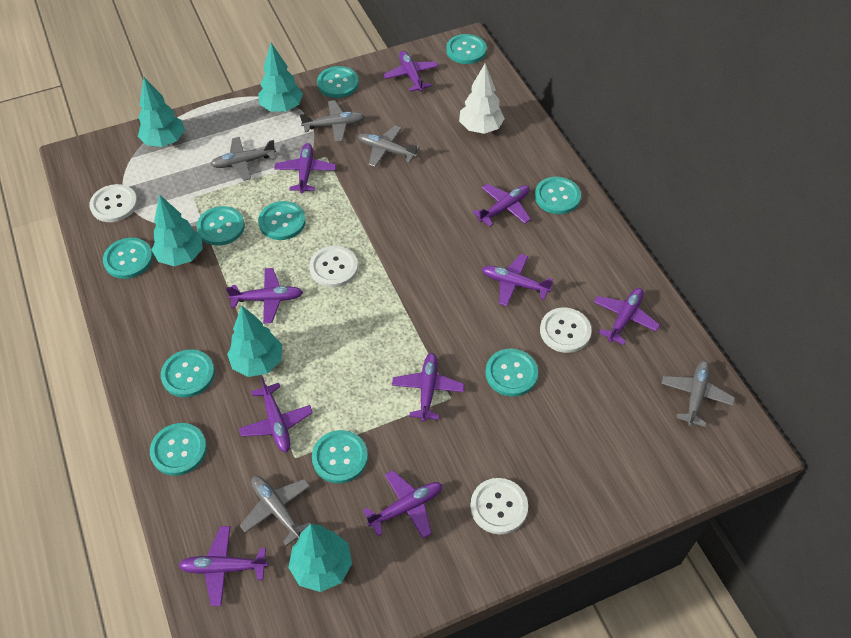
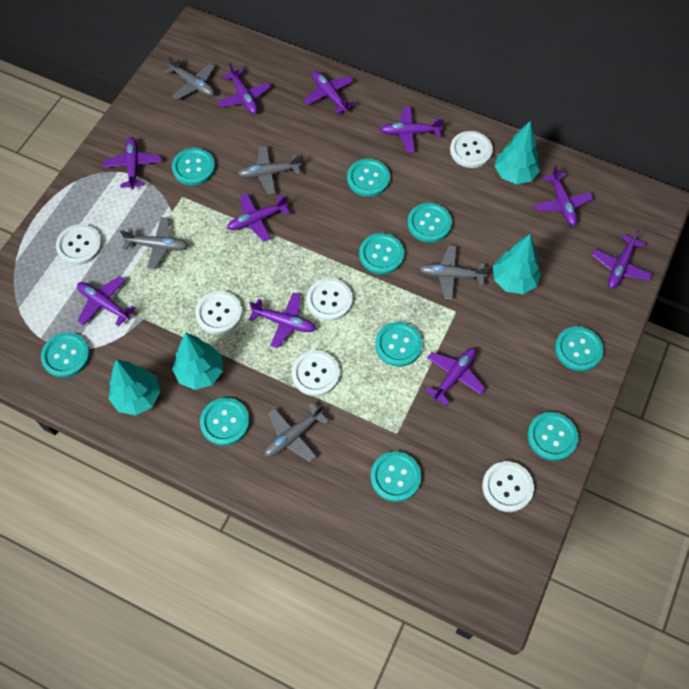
turquoise tree: [138,77,185,147] [152,194,203,266] [227,306,282,377] [258,43,303,112] [288,524,352,592] = 5 -> [109,359,161,415] [172,333,223,390] [493,234,541,294] [494,121,540,184] = 4
white button: [89,184,138,222] [309,246,358,287] [470,478,528,535] [540,308,592,353] = 4 -> [56,224,102,265] [195,291,242,334] [292,350,340,396] [306,278,353,321] [450,131,493,168] [482,461,534,512] = 6
white tree: [459,64,505,134] = 1 -> none = 0

